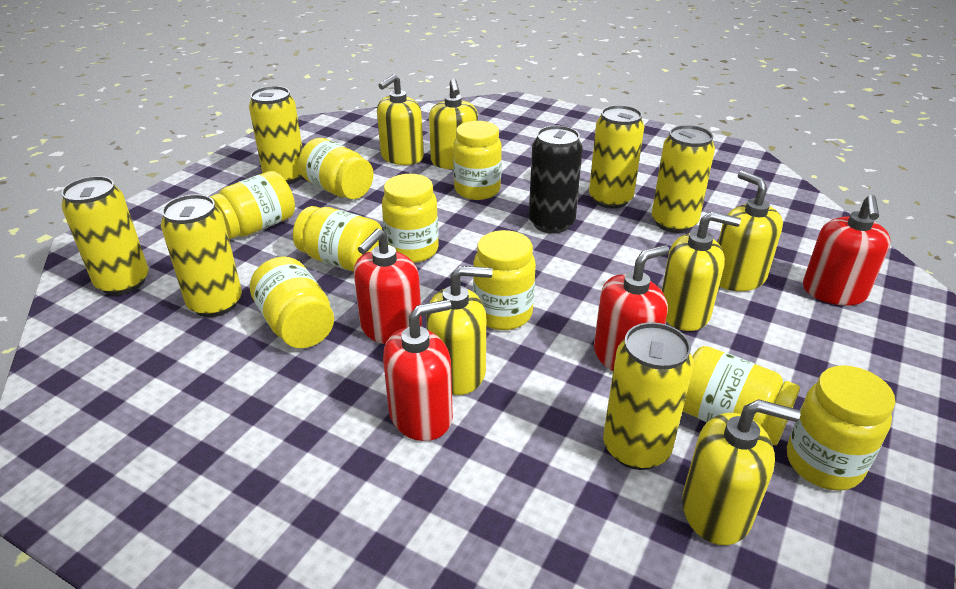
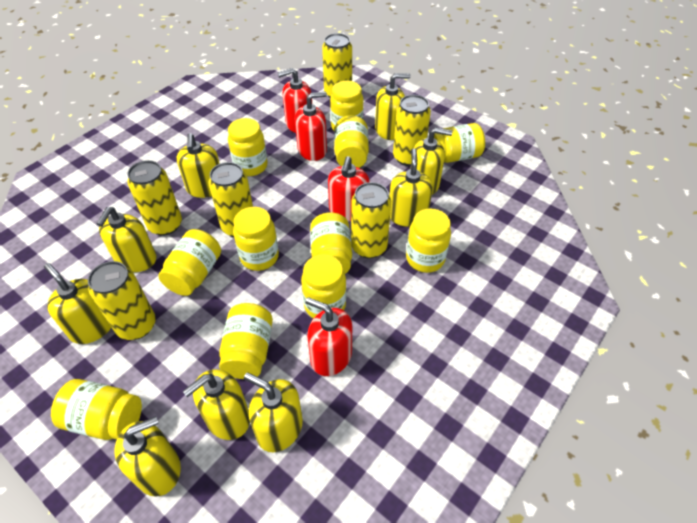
black can: [529,125,583,234] = 1 -> none = 0
yellow jar: [210,171,295,239] [250,257,334,348] [293,206,383,272] [298,138,374,199] [382,174,439,263] [453,121,502,200] [473,230,536,330] [683,346,800,445] [787,365,895,491] = 9 -> [51,379,142,440] [158,229,221,296] [219,303,273,379] [228,118,268,176] [233,207,279,271] [301,254,346,319] [310,212,352,274] [330,80,364,132] [334,115,369,168] [406,208,451,273] [434,123,485,163] = 11
yellow soap dispenser: [377,74,424,165] [426,266,493,395] [429,78,478,169] [662,211,741,331] [682,399,800,545] [718,171,783,291] = 6 -> [44,263,111,344] [97,207,156,272] [115,416,181,497] [177,133,220,198] [183,369,250,440] [244,373,303,452] [375,73,410,140] [390,148,433,227] [411,127,452,195] = 9

